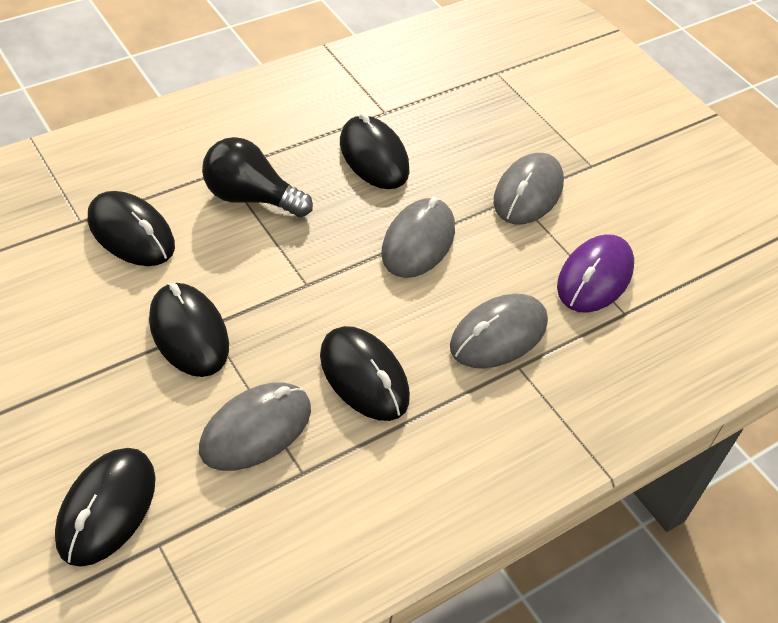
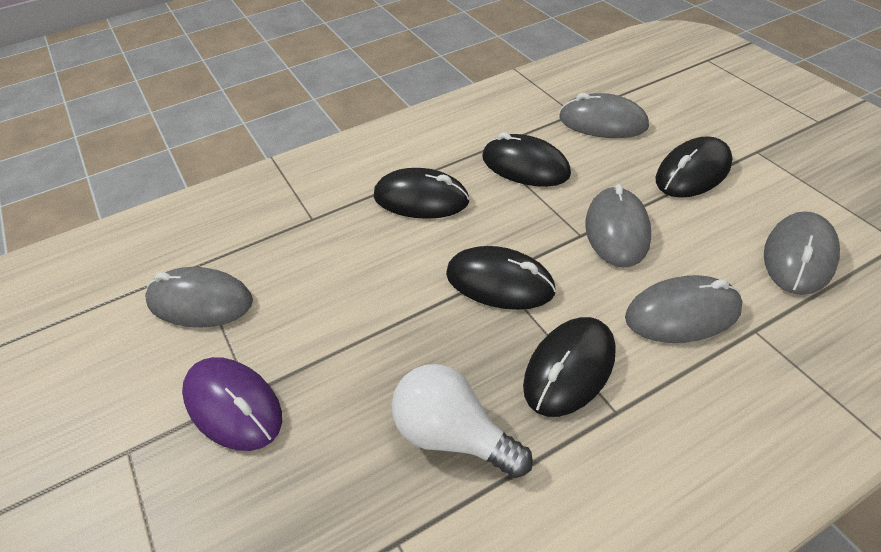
black light bulb: [202,137,313,217] = 1 -> none = 0
grey mouse: [199,383,311,471] [381,197,455,278] [450,294,548,368] [494,153,564,225] = 4 -> [145,267,253,328] [560,93,649,138] [586,184,651,268] [625,275,742,343] [764,211,840,295] = 5
white light bulb: none = 0 -> [391,364,533,478] = 1

